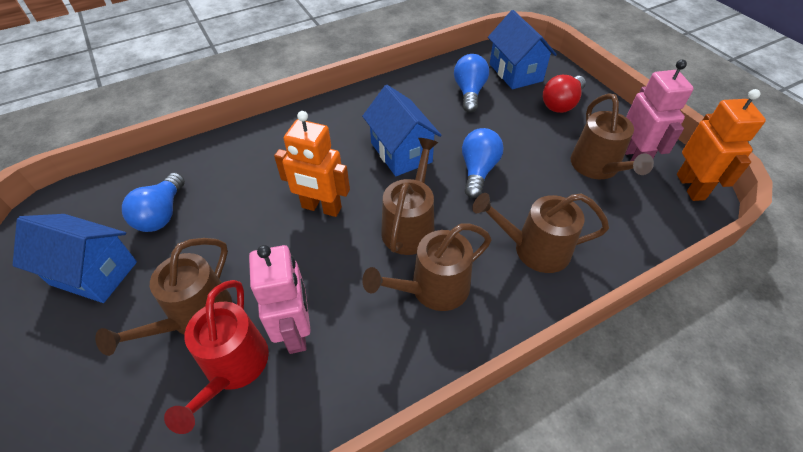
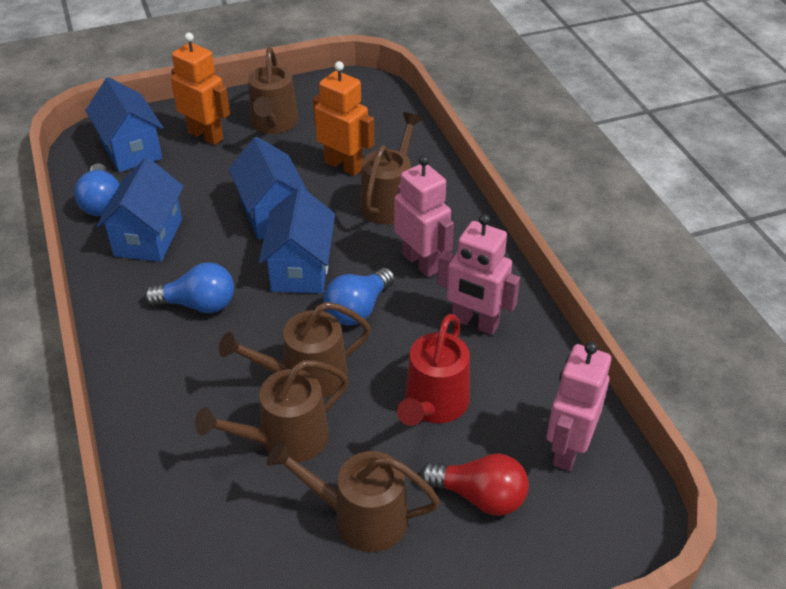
blue house: [13,214,137,303] [362,85,442,176] [488,10,557,89] = 3 -> [85,77,163,172] [96,157,184,262] [229,137,307,240] [259,187,335,294] = 4
pink robot: [249,245,311,354] [625,60,694,161] = 2 -> [394,155,454,277] [437,214,520,335] [547,342,611,471] = 3

